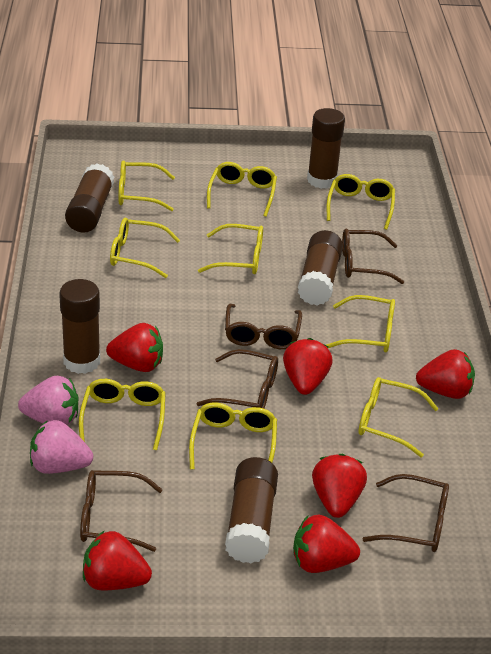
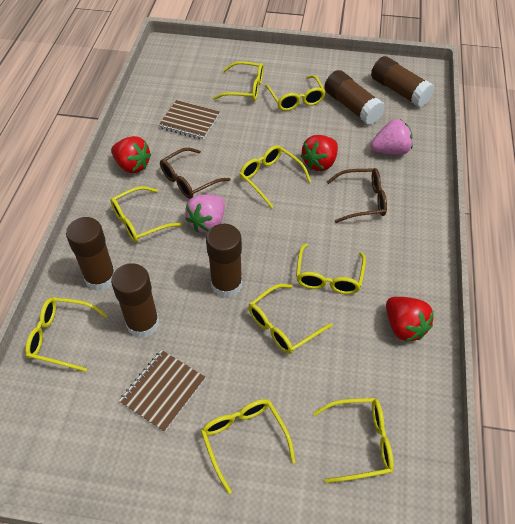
brown glasses: [80,470,163,552] [196,349,278,409] [225,304,302,349] [342,228,404,284] [363,474,449,552] = 5 -> [160,148,230,199] [327,168,387,223] = 2
brown notebook: none = 0 -> [119,350,206,432] [158,100,220,140] = 2
red strawberry: [83,530,152,590] [106,323,163,372] [283,338,333,395] [293,515,360,573] [312,454,367,518] [416,349,475,399] = 6 -> [111,136,151,173] [301,135,338,171] [386,297,434,341] = 3

